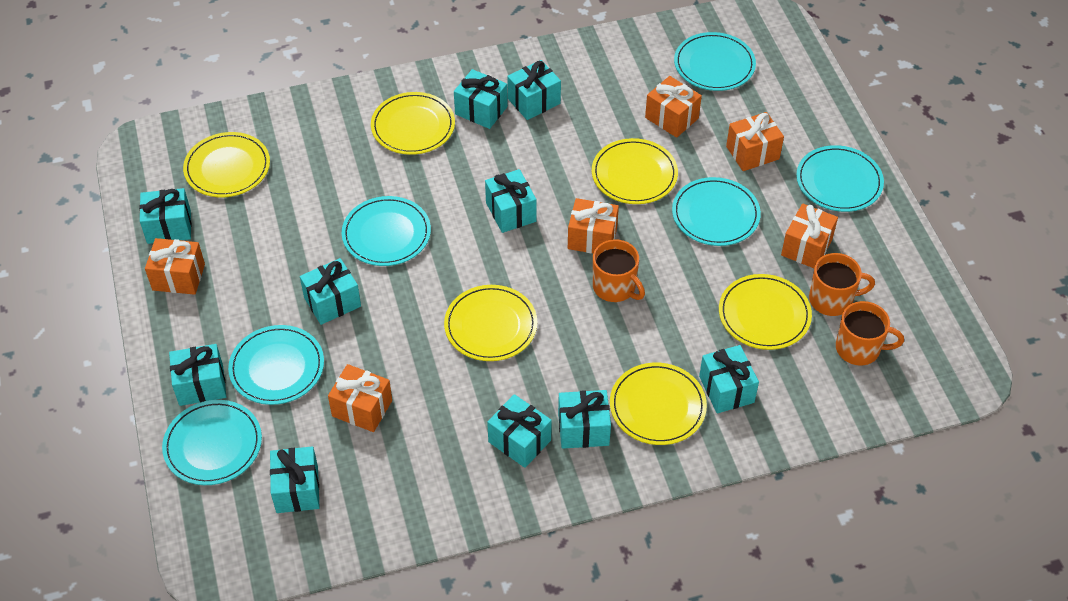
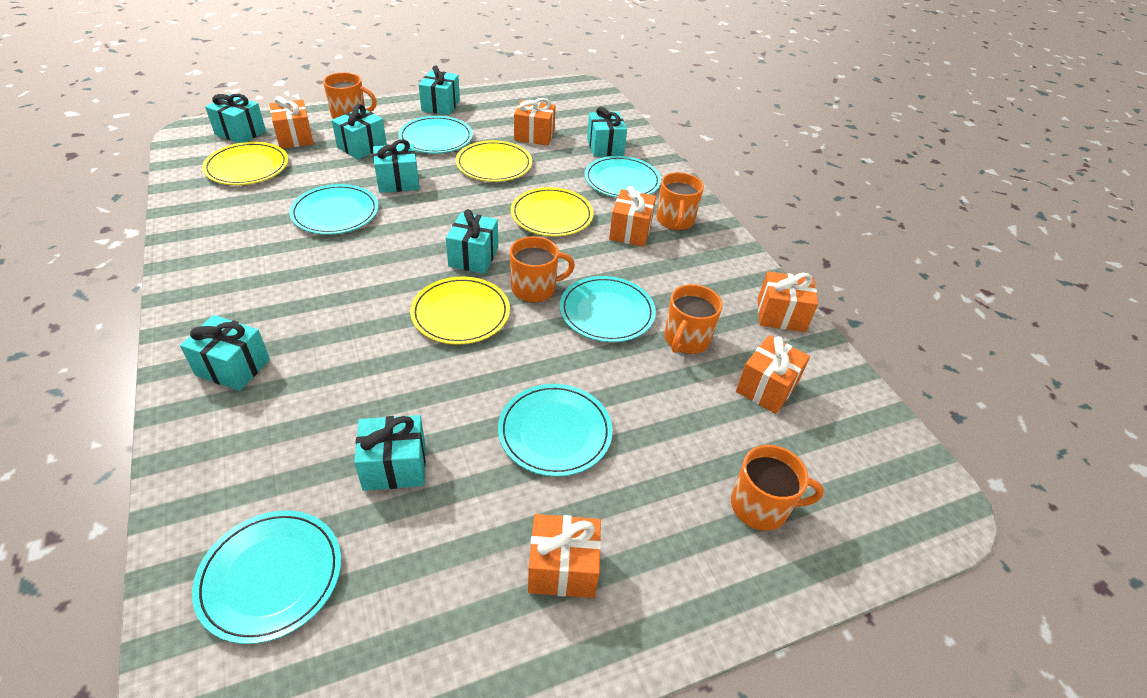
orange mug: [593,239,645,302] [809,253,875,316] [836,301,904,366] = 3 -> [323,72,377,119] [510,236,575,302] [656,172,704,230] [664,284,723,354] [731,445,824,531] = 5
turquoise gift: [139,188,191,244] [169,344,226,406] [270,447,320,513] [300,258,361,325] [454,69,508,129] [485,169,537,233] [487,394,552,468] [507,60,561,120] [558,390,611,449] [699,345,759,413] = 10 -> [180,315,270,391] [205,94,266,143] [332,104,387,159] [354,415,426,491] [373,139,419,193] [419,65,460,115] [446,209,498,274] [587,107,627,157] = 8
yellow plate: [183,132,270,197] [371,92,455,155] [444,285,537,361] [592,138,678,204] [610,363,707,445] [719,274,812,350] = 6 -> [202,142,288,185] [410,277,510,345] [456,140,532,182] [511,187,594,236] = 4

